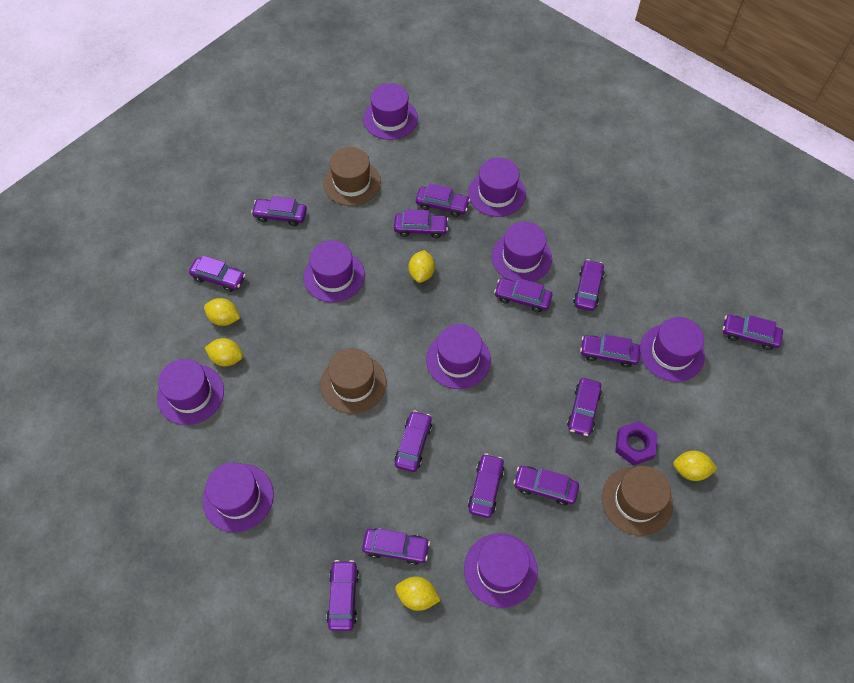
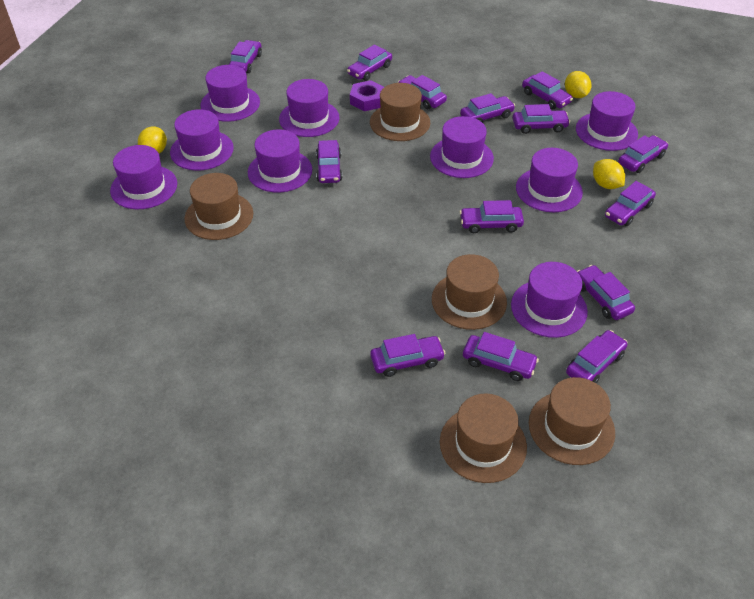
brown hat: [321,348,386,414] [323,147,381,206] [602,466,673,536] = 3 -> [184,173,253,240] [370,83,430,141] [432,254,507,330] [440,394,527,483] [529,377,615,465] = 5
yellow lemon: [204,298,240,326] [205,338,243,366] [395,576,441,611] [409,250,435,283] [673,451,718,481] = 5 -> [138,126,167,154] [565,71,592,98] [593,159,625,189] = 3

